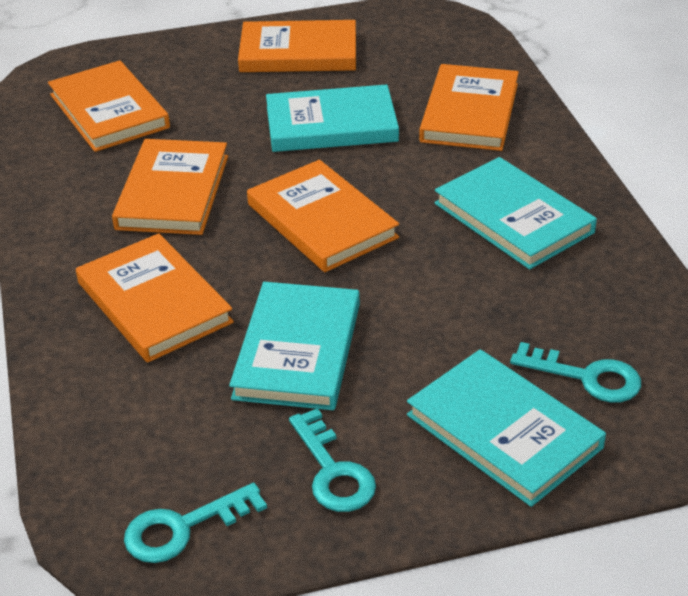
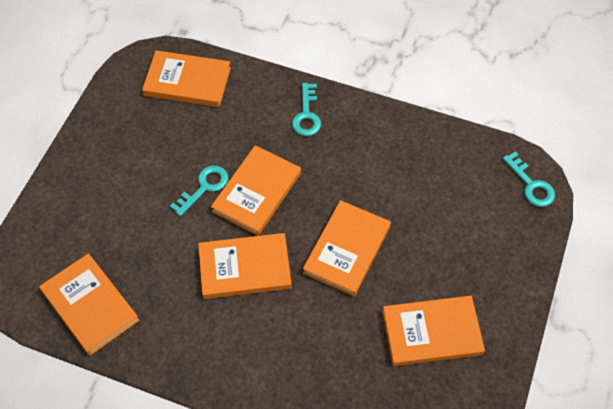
turquoise book: [229,282,360,410] [266,84,399,152] [407,349,606,507] [434,157,597,269] = 4 -> none = 0

